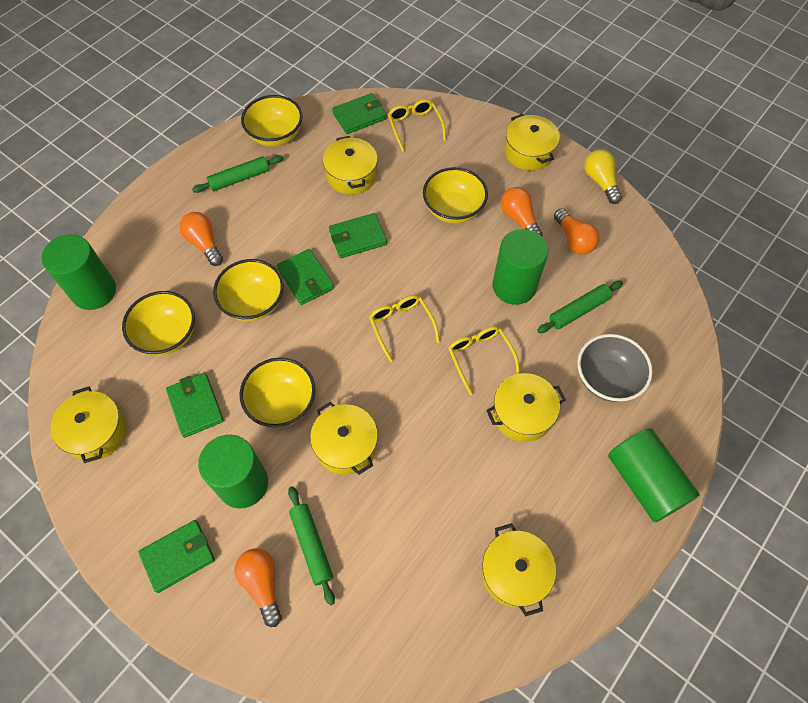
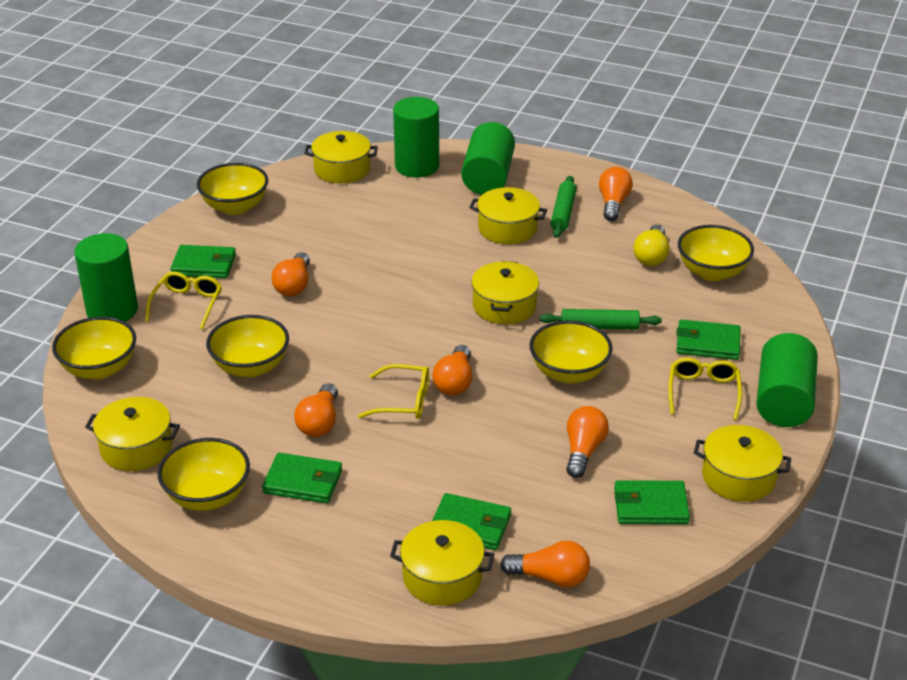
green rolling pin: [192,155,283,193] [288,486,335,606] [537,281,623,333] = 3 -> [539,309,662,330] [551,176,576,238] = 2
grey bowl: [578,334,653,402] = 1 -> none = 0
orange light bulb: [179,212,223,266] [234,548,282,627] [501,187,543,236] [554,208,599,254] = 4 -> [271,252,310,296] [294,383,338,437] [432,345,472,395] [500,541,590,587] [566,406,609,478] [599,167,633,221] = 6
yellow bowl: [122,291,195,356] [213,259,284,321] [240,357,316,428] [241,95,303,147] [423,167,488,224] = 5 -> [52,317,136,379] [157,438,250,511] [197,163,268,215] [206,315,289,377] [529,320,613,383] [678,225,754,281] = 6

